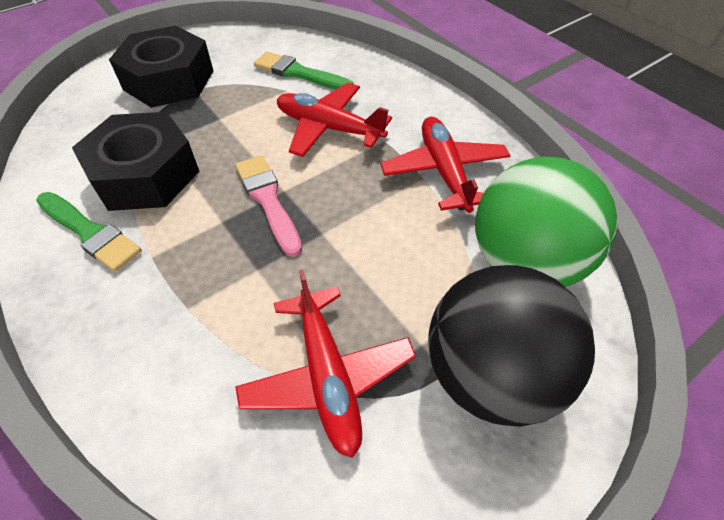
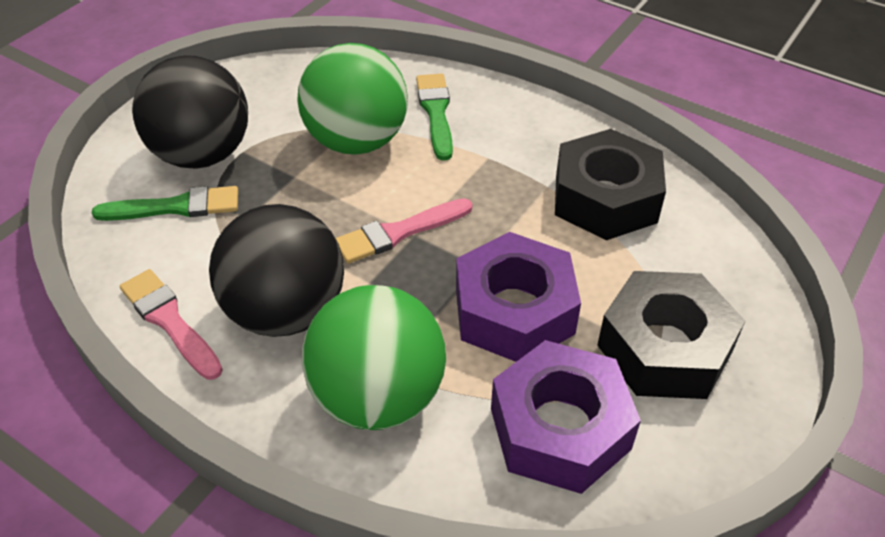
black ball: [428,265,595,427] = 1 -> [132,55,248,169] [209,204,344,337] = 2
green ball: [475,157,618,287] = 1 -> [297,43,408,155] [302,285,446,430] = 2
pink brush: [235,156,302,257] = 1 -> [120,269,223,380] [336,198,473,264] = 2
purple nut: none = 0 -> [456,232,581,362] [491,340,641,494] = 2
red plane: [235,269,416,458] [277,82,392,157] [380,117,511,213] = 3 -> none = 0

